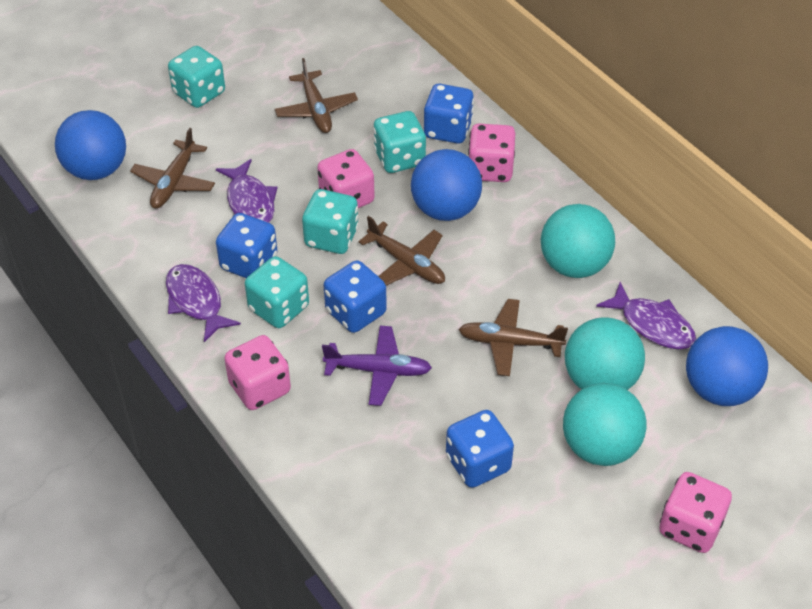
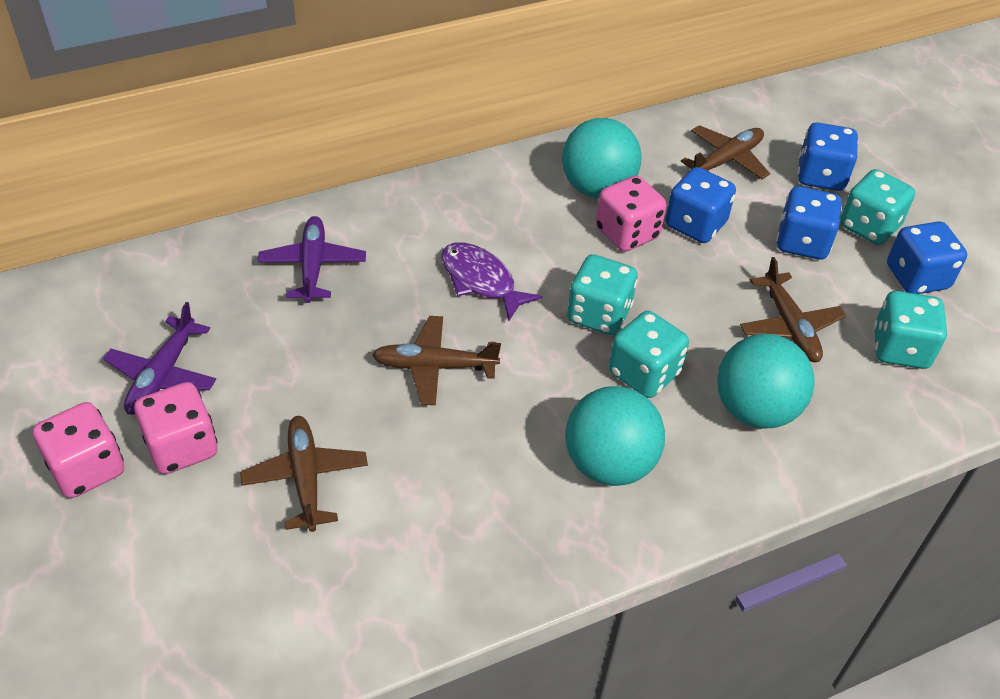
blue ball: [55,110,126,180] [411,149,482,221] [686,326,768,406] = 3 -> none = 0
pink dice: [224,335,291,410] [317,149,375,208] [468,124,515,182] [659,472,732,553] = 4 -> [33,402,124,498] [134,382,218,474] [596,176,667,252] = 3
purple fish: [166,264,241,342] [216,159,278,223] [596,282,696,349] = 3 -> [441,242,542,321] = 1
purple plane: [322,326,432,406] = 1 -> [103,302,216,415] [258,216,366,303] = 2

